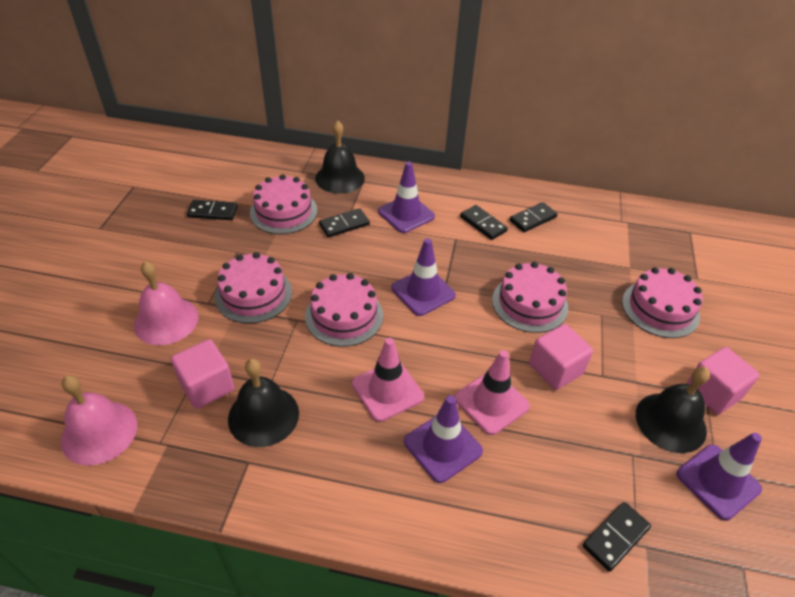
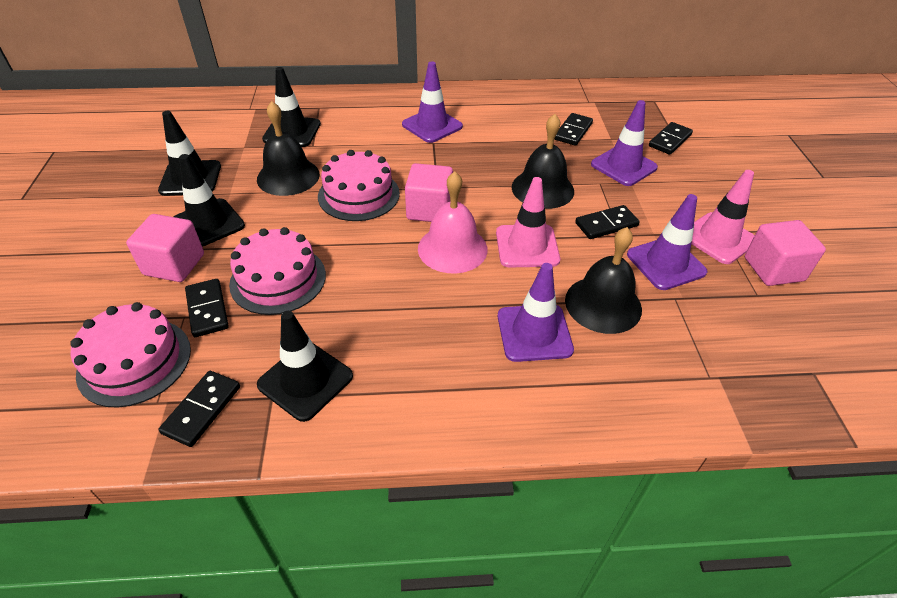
black traffic cone: none = 0 -> [158,111,221,196] [174,154,245,247] [257,311,353,422] [262,67,321,147] = 4
pink bell: [61,375,137,465] [134,261,199,345] = 2 -> [418,171,488,273] = 1
pink cake: [215,252,292,324] [250,174,317,234] [305,273,383,347] [492,262,568,333] [622,267,703,338] = 5 -> [70,302,191,408] [229,227,326,315] [318,150,400,221] = 3

